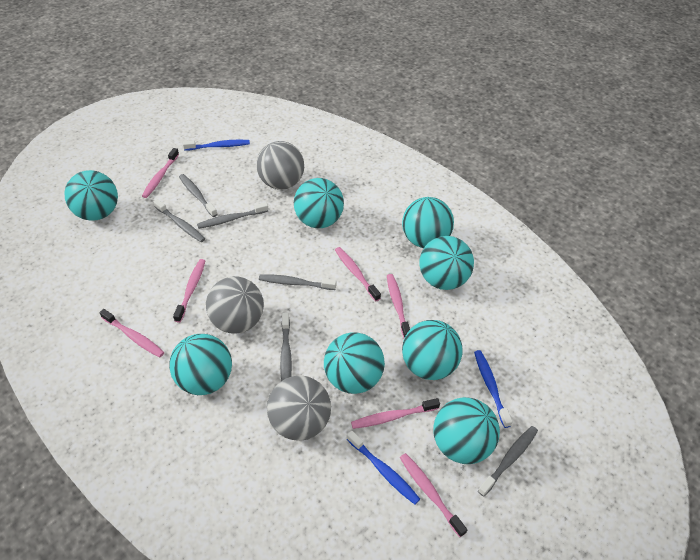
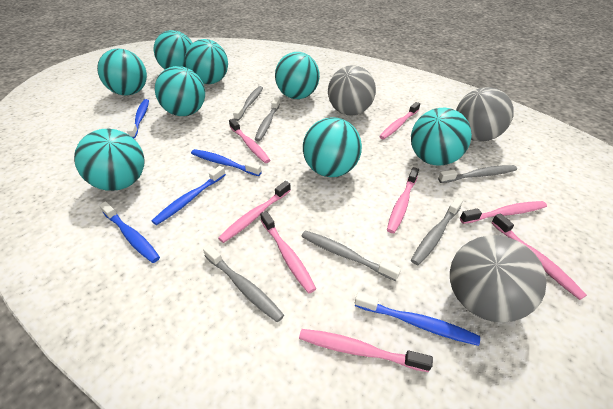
blue toothbrush: [183,140,250,151] [347,430,420,505] [474,350,513,428] = 3 -> [99,201,160,263] [127,99,149,138] [152,166,226,225] [191,149,262,176] [355,292,480,346] = 5
pink toothbrush: [99,309,164,357] [142,148,179,198] [173,259,205,323] [335,247,381,301] [351,398,440,429] [387,274,410,338] [400,453,467,537] = 7 -> [218,181,291,243] [229,119,270,163] [260,211,316,294] [299,329,433,372] [379,102,420,139] [387,167,419,233] [460,201,547,224] [491,213,587,300] = 8

